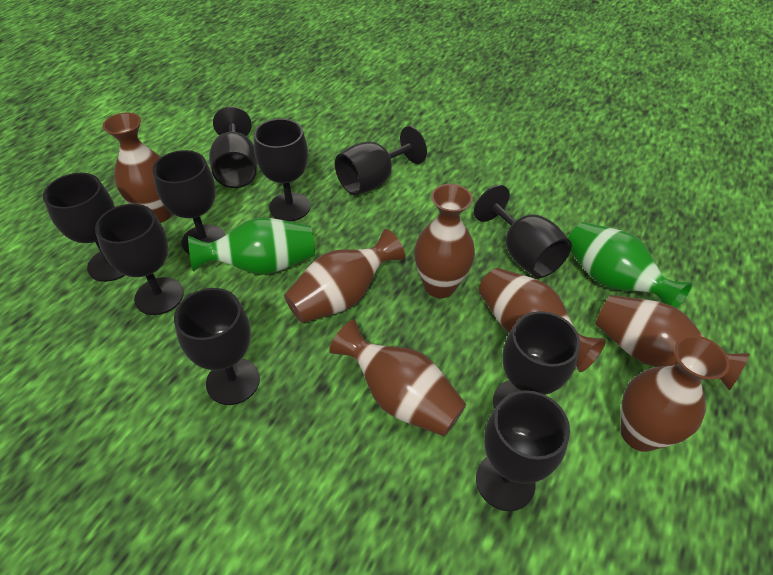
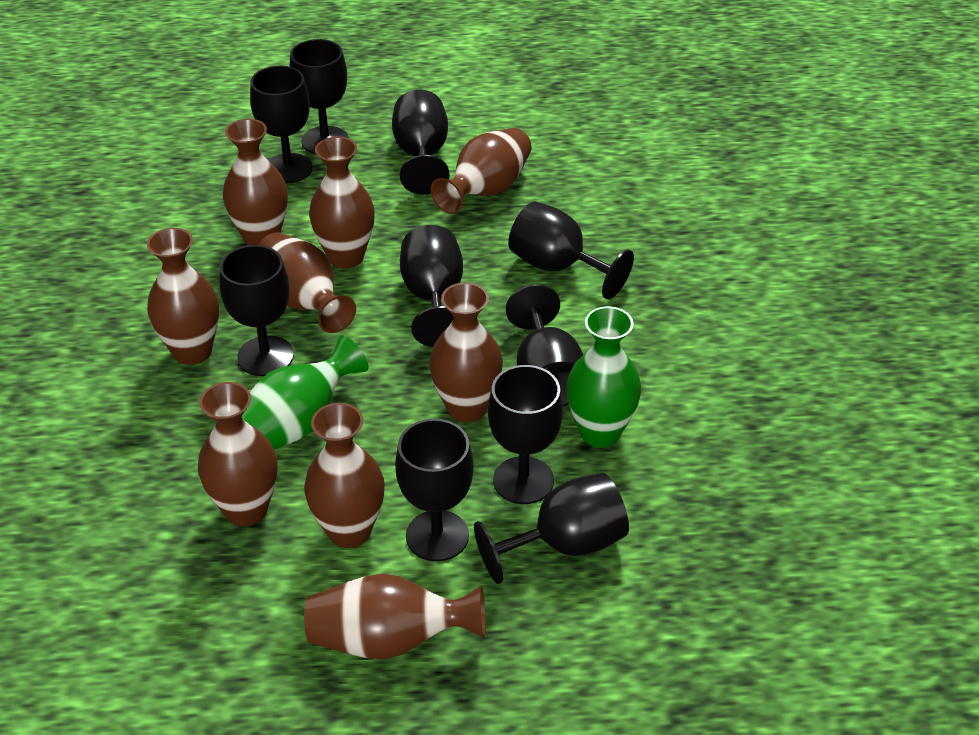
brown vase: [103,112,172,223] [284,229,405,323] [329,320,466,436] [414,184,475,298] [479,268,606,372] [596,295,750,391] [620,335,730,452] = 7 -> [147,228,219,365] [198,382,278,526] [223,119,288,245] [259,232,356,333] [304,403,385,548] [304,573,485,659] [309,137,375,269] [429,282,503,423] [431,128,532,214] = 9

